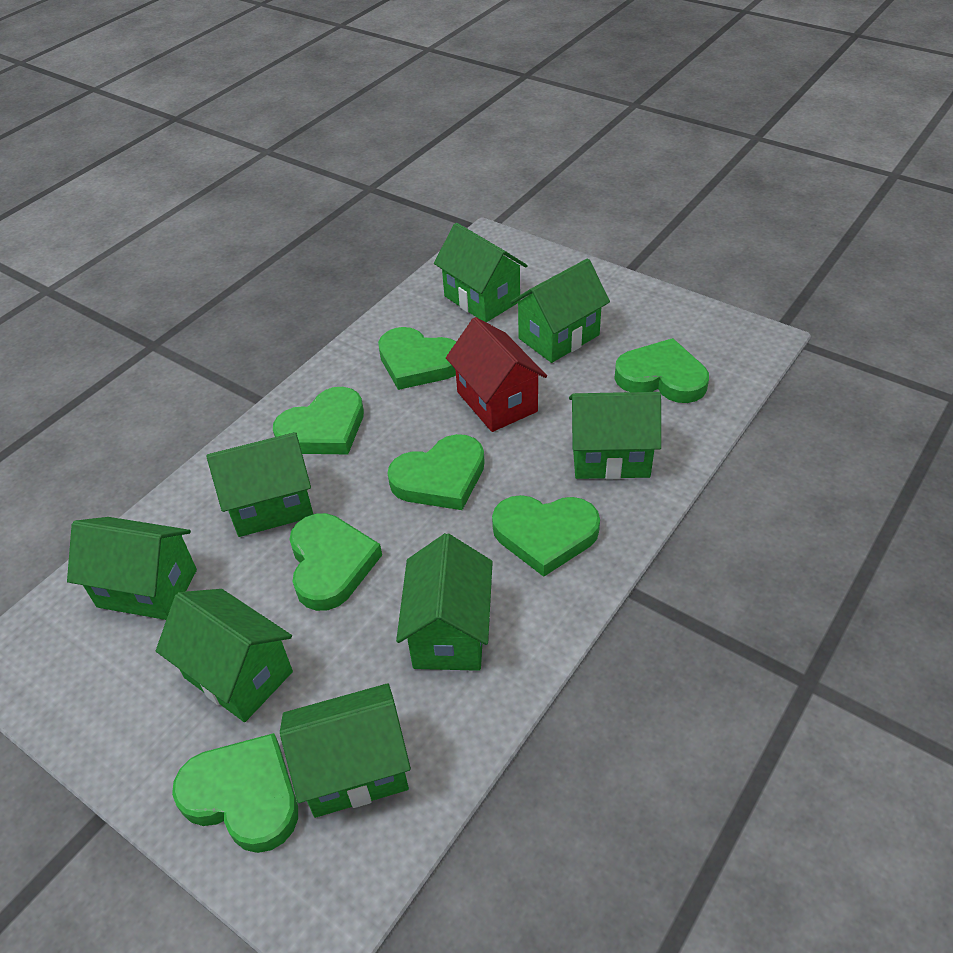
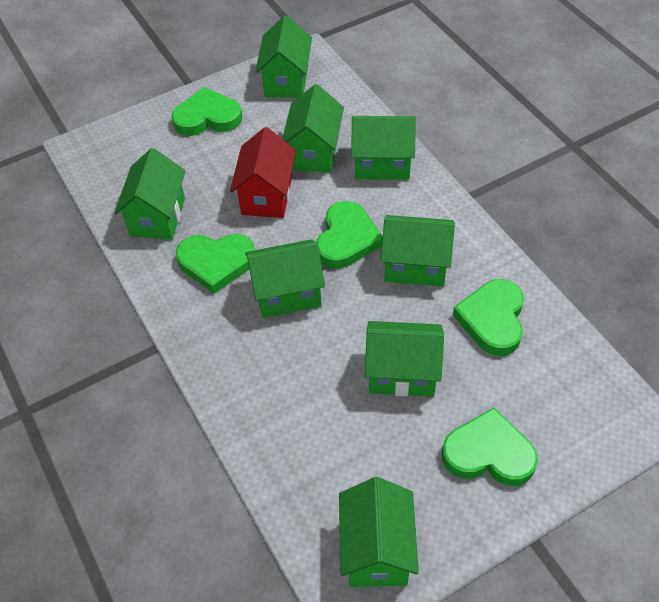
green heart: [172,733,298,853] [273,387,364,454] [289,513,382,611] [378,327,456,390] [387,434,485,510] [492,495,600,577] [614,338,709,403] = 7 -> [171,87,242,136] [176,234,255,294] [316,201,383,269] [442,408,538,486] [453,279,524,356] = 5

